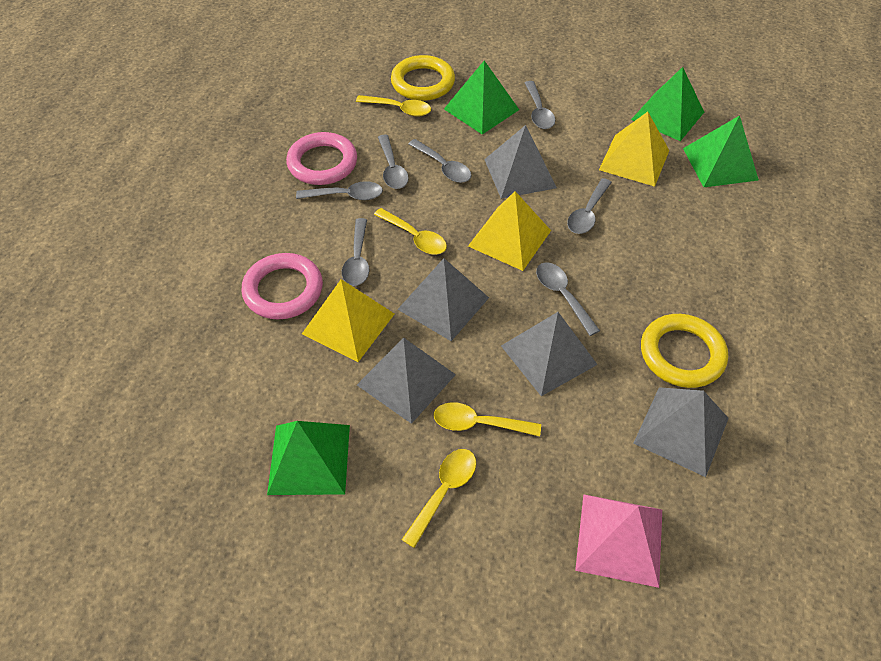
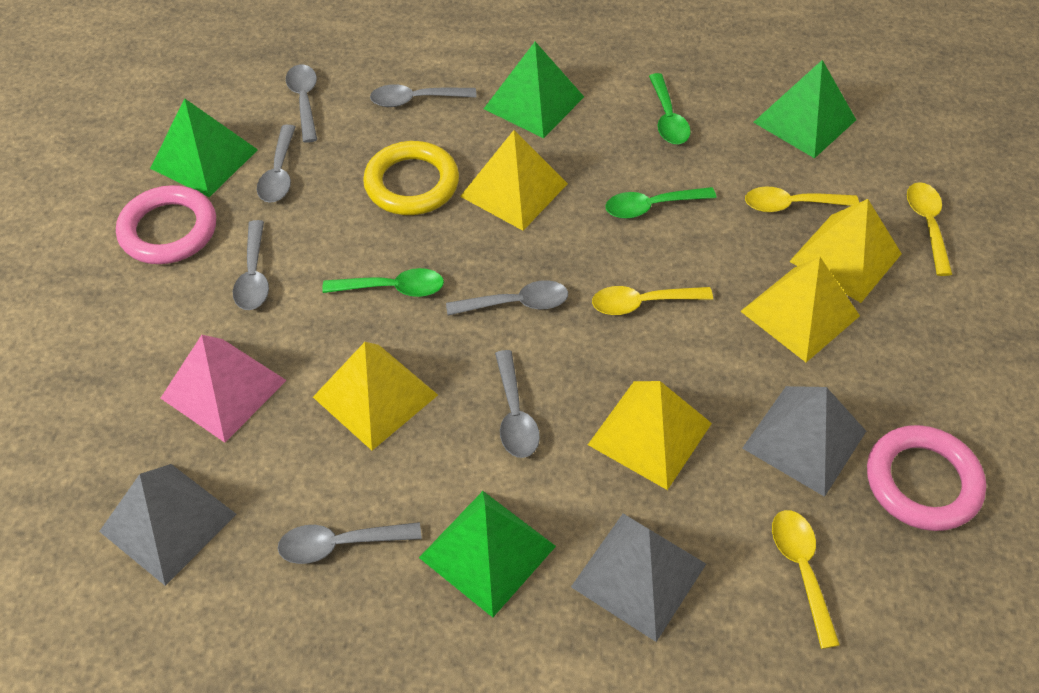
green spoon: none = 0 -> [322,268,444,297] [605,187,716,219] [649,73,691,144] = 3
grey pyramid: [357,337,456,424] [398,258,489,341] [484,125,557,199] [501,312,598,396] [634,387,729,477] = 5 -> [99,464,237,586] [571,514,706,642] [742,386,866,497] = 3
yellow pyramid: [302,279,394,362] [468,191,551,271] [599,112,669,187] = 3 -> [313,342,438,450] [460,130,568,231] [588,381,712,490] [740,257,860,362] [789,199,902,303] = 5
yellow ring: [391,55,455,101] [641,314,728,388] = 2 -> [363,141,459,215] = 1

